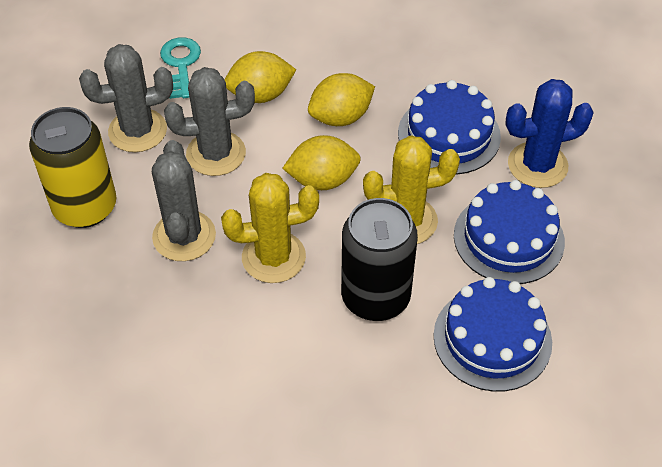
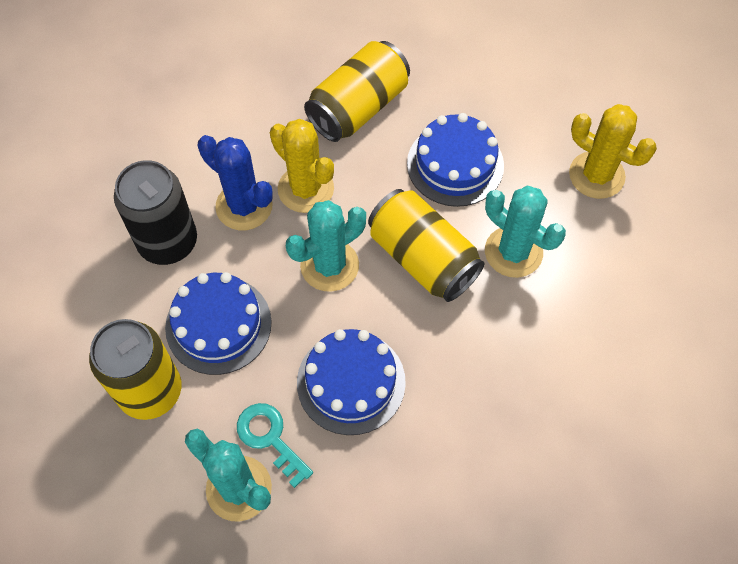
grey cactus: [79,44,173,152] [152,140,216,261] [164,67,255,176] = 3 -> none = 0
turquoise cactus: none = 0 -> [185,429,272,522] [286,200,366,292] [485,186,566,278] = 3
yellow can: [29,107,116,228] = 1 -> [89,319,182,420] [304,41,410,142] [368,189,484,302] = 3
yellow lemon: [225,51,296,103] [282,135,361,190] [308,73,375,126] = 3 -> none = 0

